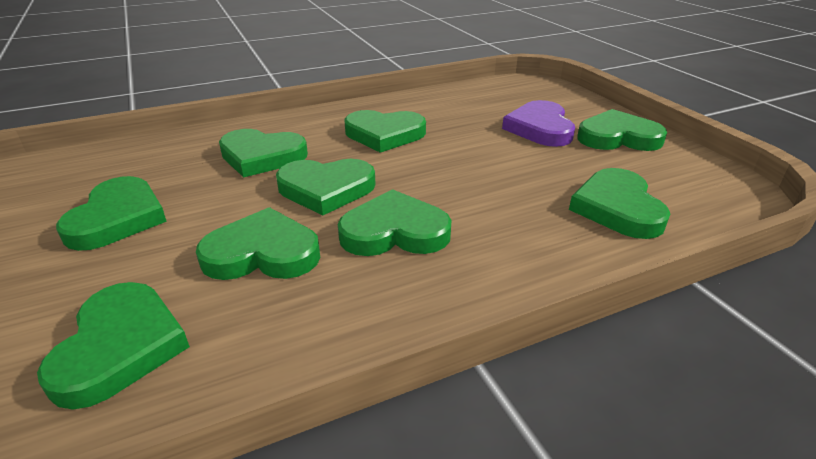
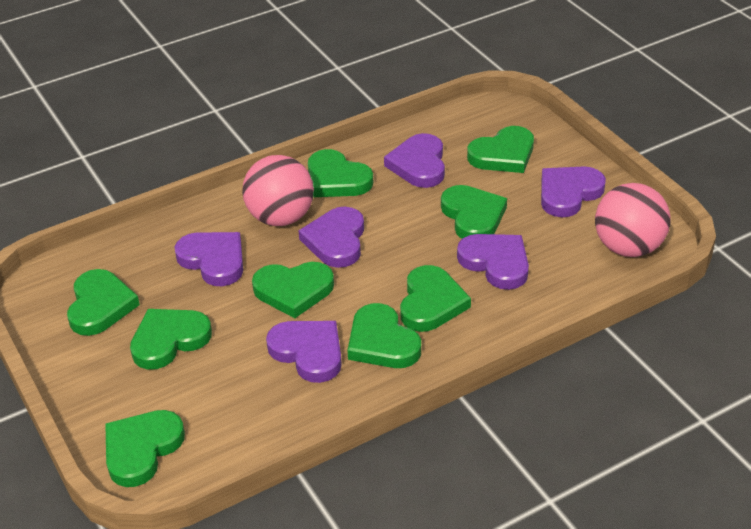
pink ball: none = 0 -> [242,155,314,226] [595,183,670,257] = 2
purple heart: [502,100,575,147] = 1 -> [174,232,243,286] [266,321,342,383] [298,207,364,268] [384,133,445,188] [457,234,529,290] [541,166,606,217] = 6

